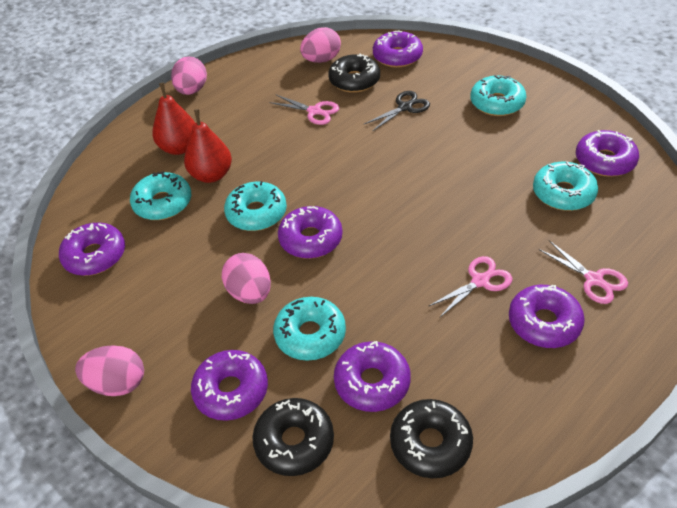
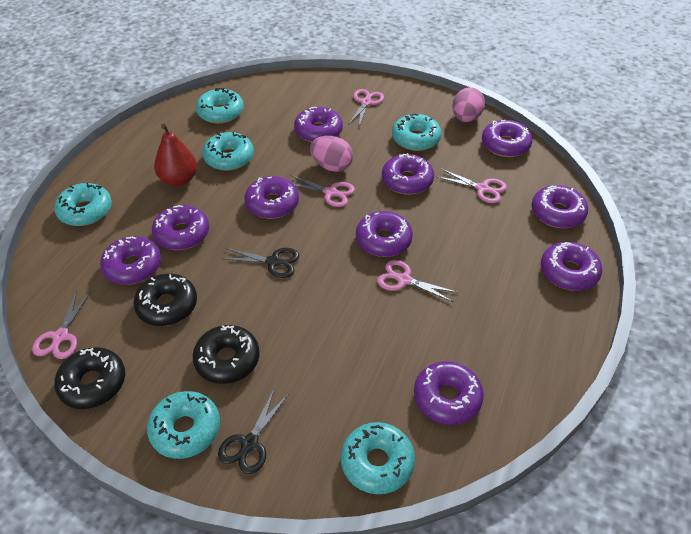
black scissors: [364,91,430,132] = 1 -> [218,390,288,474] [221,248,299,278] = 2
pink egg: [75,345,144,396] [171,57,207,95] [222,253,271,304] [300,27,341,63] = 4 -> [310,136,353,172] [452,87,485,122] = 2
pink scissors: [269,95,339,125] [429,256,512,317] [538,241,628,304] = 3 -> [32,291,90,359] [290,175,355,207] [348,89,384,127] [377,260,458,302] [436,169,507,203] = 5
purple donut: [59,223,125,276] [191,350,268,421] [278,206,343,259] [334,341,411,412] [373,30,423,68] [509,285,585,348] [576,130,639,177] = 7 -> [100,236,161,285] [152,205,209,250] [244,176,299,219] [294,107,343,142] [356,211,413,257] [382,153,434,195] [414,361,484,425] [482,120,533,157] [531,185,588,228] [541,242,602,291] = 10
red pear: [152,83,195,155] [184,109,232,183] = 2 -> [154,124,197,186] = 1
turquoise donut: [130,171,191,220] [224,181,287,231] [273,297,346,361] [470,75,527,116] [533,161,598,211] = 5 -> [54,183,112,226] [147,391,220,459] [196,88,244,124] [202,132,254,171] [341,422,415,494] [392,113,442,151] = 6

